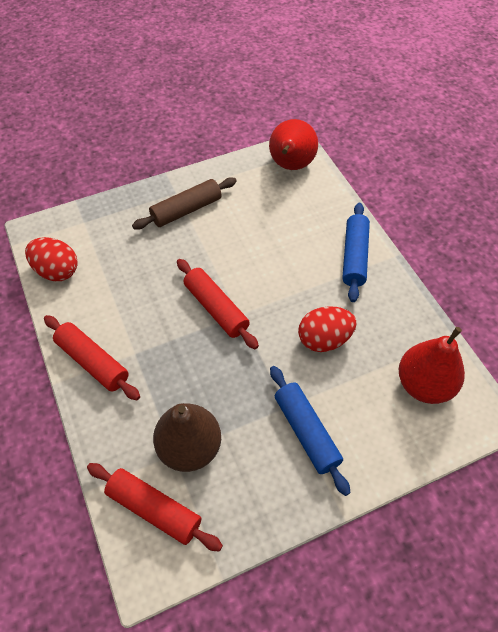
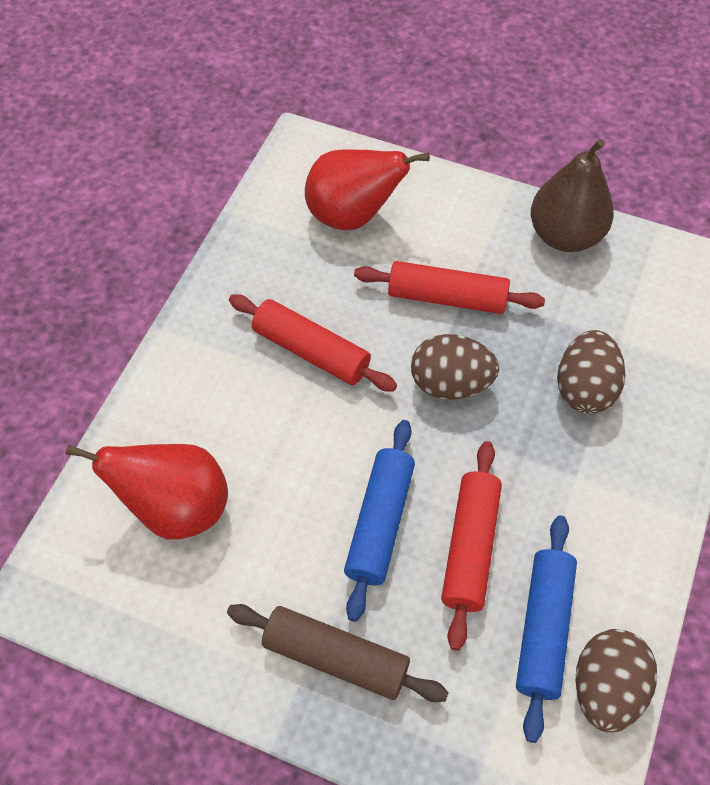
brown egg: none = 0 -> [411,334,499,400] [557,330,625,414] [576,629,657,733] = 3
red egg: [25,237,78,281] [298,306,357,352] = 2 -> none = 0

